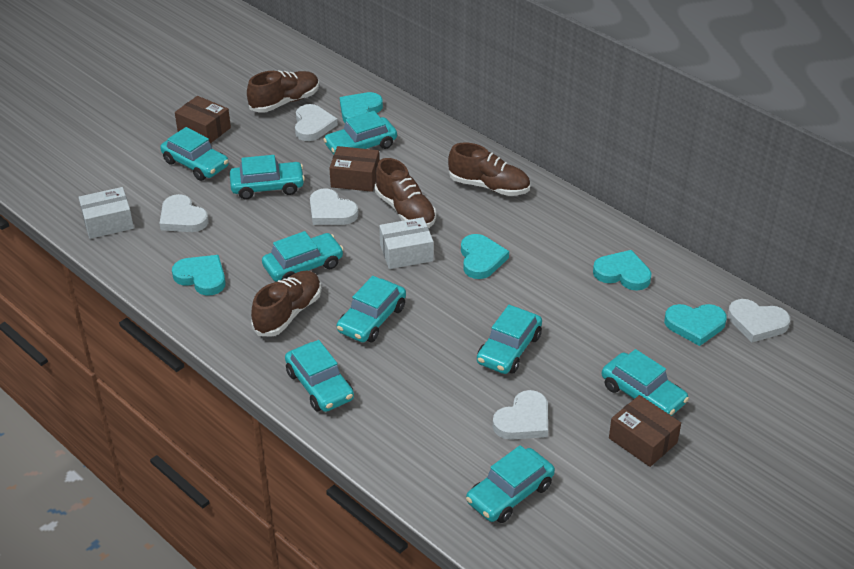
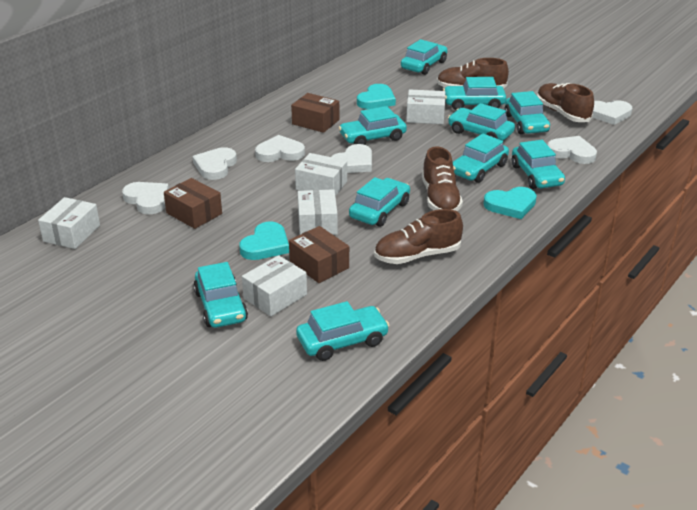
turquoise car: [160,127,229,181] [230,155,305,199] [262,231,344,282] [285,340,354,412] [323,111,397,155] [337,276,406,342] [466,445,555,523] [477,305,542,374] [602,349,689,416] = 9 -> [193,262,248,328] [296,301,390,361] [339,106,407,145] [349,177,410,227] [401,39,447,75] [443,77,506,110] [448,103,515,141] [453,133,509,183] [504,91,550,134] [512,140,565,189] = 10
turquoise heart: [172,255,226,296] [340,92,383,123] [461,234,509,279] [593,250,651,291] [664,304,727,346] = 5 -> [239,221,289,260] [357,84,396,109] [483,187,537,219] = 3
white box: [79,187,134,239] [379,217,433,269] = 2 -> [38,197,100,249] [242,255,307,316] [295,153,347,196] [298,189,338,235] [406,89,445,124] = 5
white heart: [160,194,209,232] [295,104,338,141] [310,188,358,225] [493,390,548,440] [728,299,790,342] = 5 -> [122,182,169,214] [193,147,237,180] [255,135,305,162] [331,144,372,173] [548,136,597,164] [593,100,632,125] = 6

